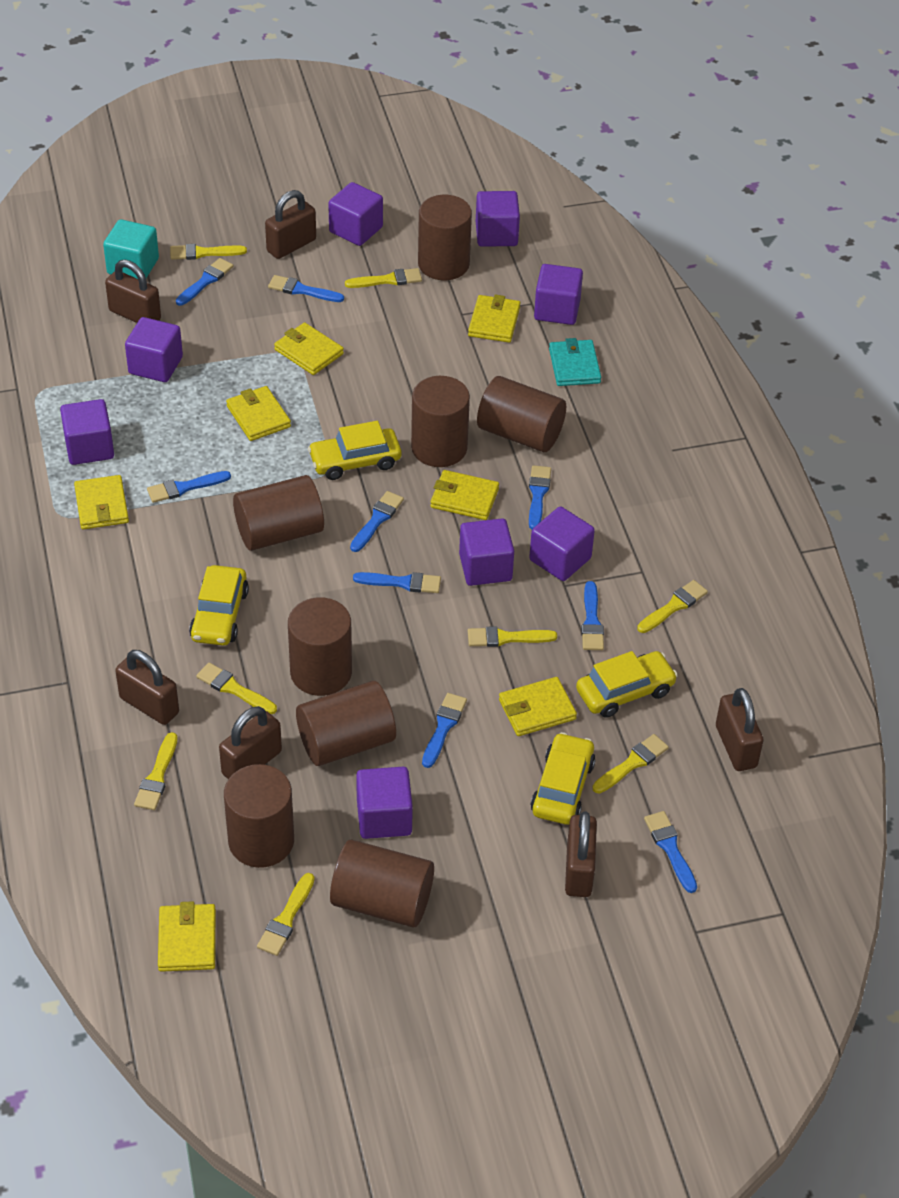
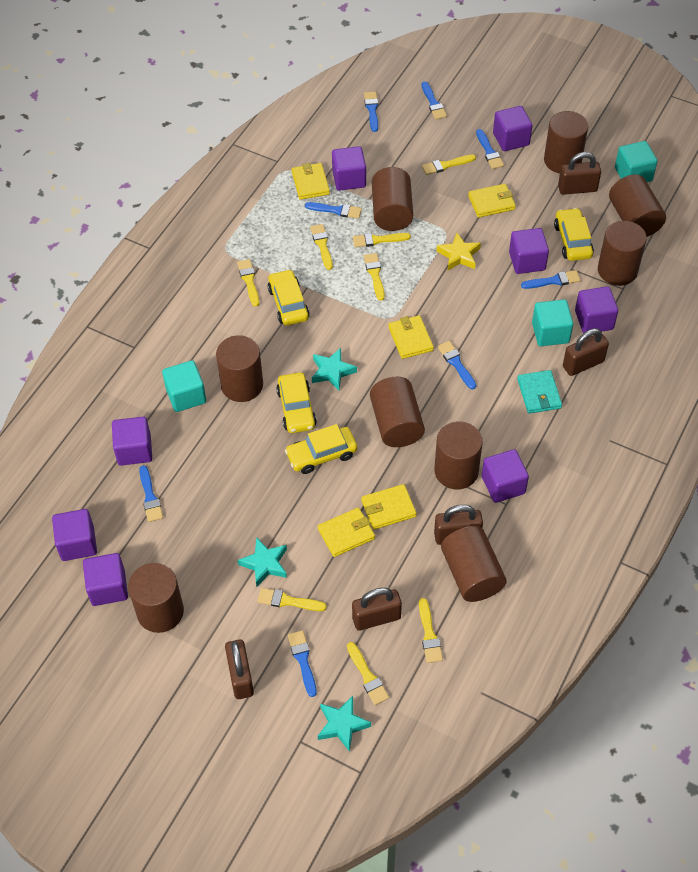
blue brush: [147,471,231,503] [176,258,233,306] [268,275,344,302] [350,491,404,552] [353,572,441,593] [422,693,467,768] [529,465,551,529] [581,581,604,650] [644,811,697,893] = 9 -> [139,465,163,522] [288,630,317,697] [305,202,362,219] [364,92,378,132] [421,81,447,120] [437,341,476,389] [476,129,504,169] [521,270,580,289] = 8
brown cylinder: [224,764,294,868] [233,475,324,551] [288,597,352,696] [296,681,396,766] [330,840,434,928] [411,376,470,467] [418,195,472,280] [477,376,566,452] = 8 -> [128,563,184,633] [216,335,263,402] [370,377,425,447] [372,167,413,231] [434,421,483,489] [441,526,507,602] [544,111,588,173] [598,221,647,286] [609,174,666,237] = 9
brown padlock: [105,259,161,323] [115,650,179,725] [219,706,282,779] [265,190,316,259] [565,811,597,897] [716,688,763,771] = 6 -> [225,639,254,699] [352,588,402,631] [434,505,483,545] [558,152,601,195] [563,328,609,376] = 5
turquoise cube: [103,219,159,279] = 1 -> [162,360,206,412] [532,299,573,346] [615,141,658,182] = 3
turquoise star: none = 0 -> [238,537,287,587] [312,348,357,390] [318,696,371,752] = 3
yellow star: none = 0 -> [436,233,481,270] = 1
yellow wallet: [74,475,129,529] [158,901,216,972] [226,386,291,441] [274,322,344,375] [430,470,499,520] [468,295,521,343] [499,677,577,736] = 7 -> [292,163,330,200] [318,508,375,557] [361,484,417,530] [388,315,434,359] [468,184,516,218] = 5

